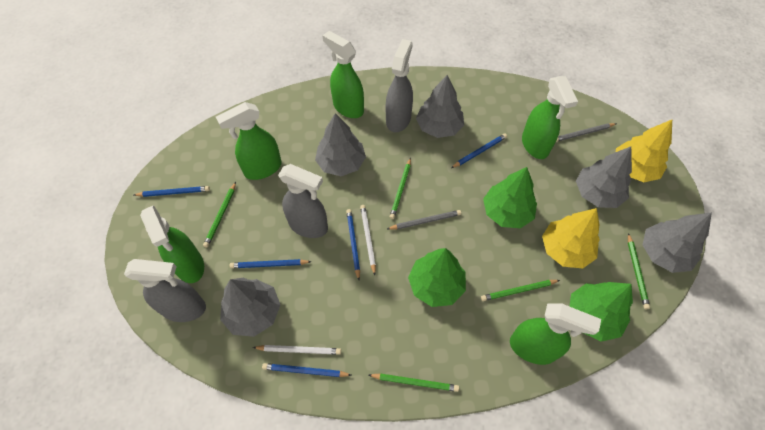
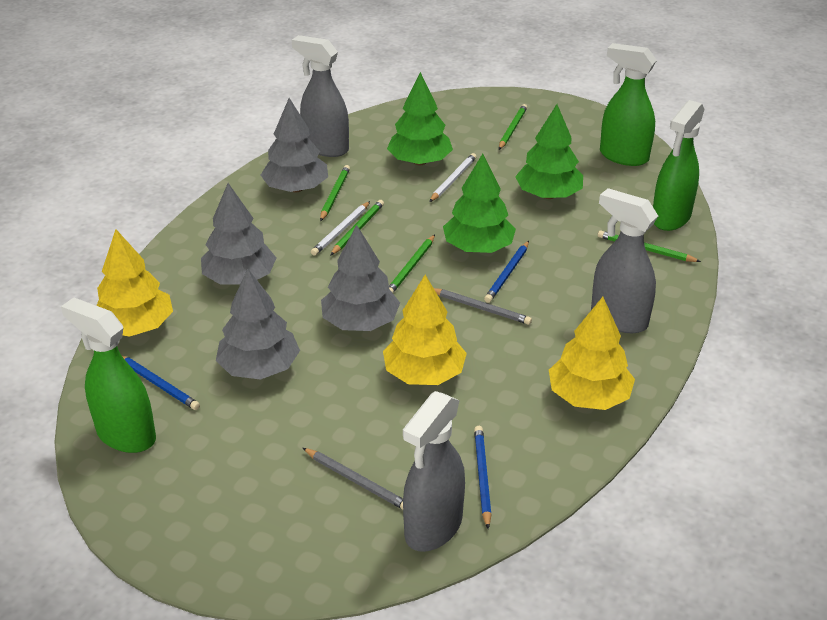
blue pencil: [134,186,210,197] [229,259,312,268] [262,363,352,377] [346,209,360,280] [451,134,507,168] = 5 -> [121,355,200,410] [474,426,492,529] [484,241,529,303] = 3
green spray bottle: [140,205,204,283] [216,102,282,180] [322,31,364,118] [510,303,601,365] [522,76,578,159] = 5 -> [61,297,156,453] [600,43,657,166] [653,100,704,231] = 3
grey tree: [220,278,280,337] [315,113,366,176] [416,75,464,138] [576,147,632,208] [642,212,712,273] = 5 -> [201,183,276,285] [216,269,300,380] [261,98,328,192] [321,225,400,331] = 4
yellow tree: [542,208,600,269] [616,120,672,182] = 2 -> [96,229,173,336] [383,275,467,385] [549,297,635,410] = 3

